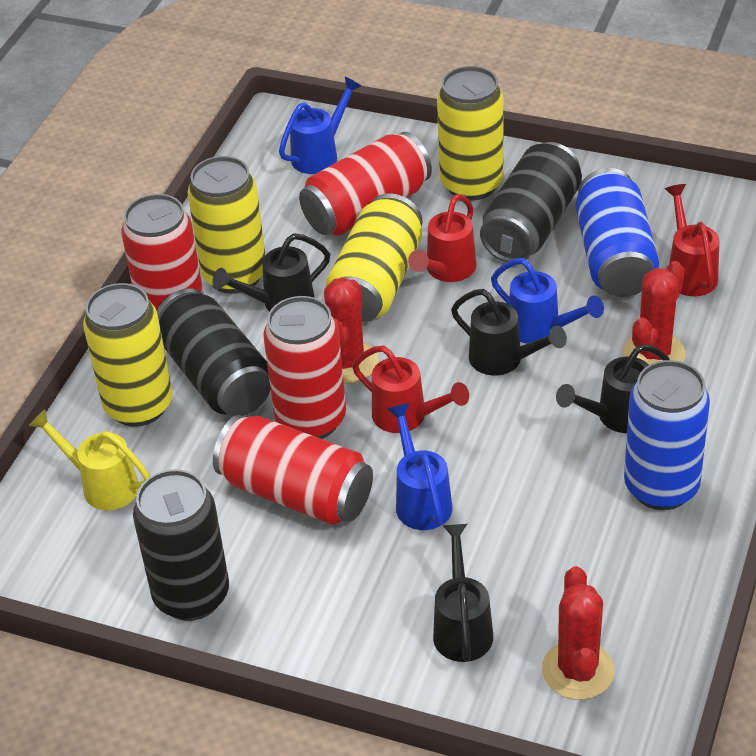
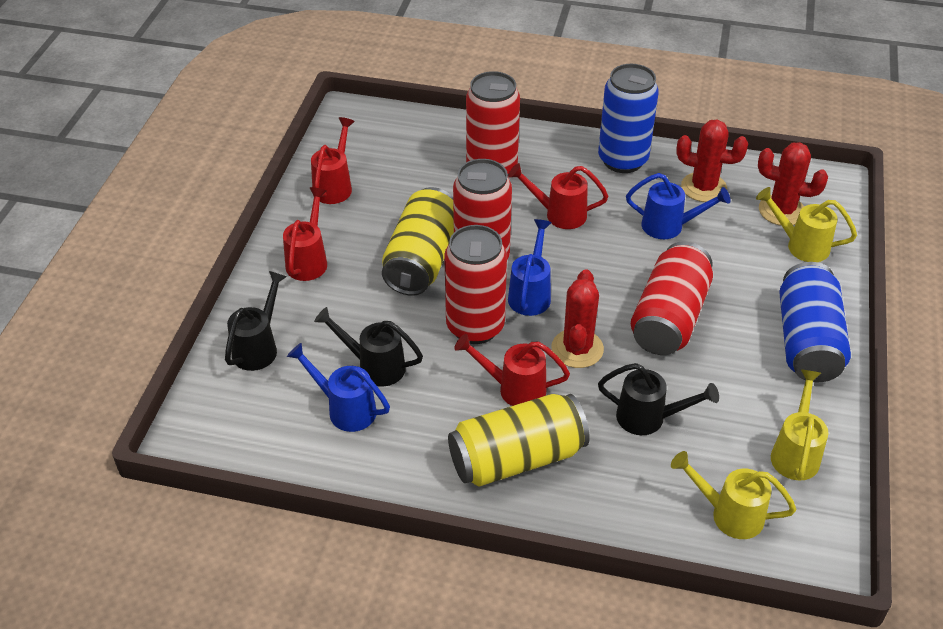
black can: [133,469,229,621] [157,288,271,416] [480,142,582,262] = 3 -> none = 0
black watering can: [213,233,330,312] [433,524,493,662] [451,289,567,376] [556,344,670,433] = 4 -> [225,271,287,371] [314,307,423,386] [598,363,719,435] = 3
red watering can: [352,345,469,433] [408,194,476,282] [665,184,719,296] = 3 -> [283,187,327,281] [311,117,355,204] [454,334,570,406] [508,163,608,229] = 4
yellow can: [83,283,172,427] [187,156,266,294] [326,193,422,322] [437,66,504,201] = 4 -> [382,187,454,296] [448,394,590,486] = 2
yellow watering can: [29,409,150,510] = 1 -> [671,451,796,539] [756,187,857,262] [771,369,828,481] = 3

